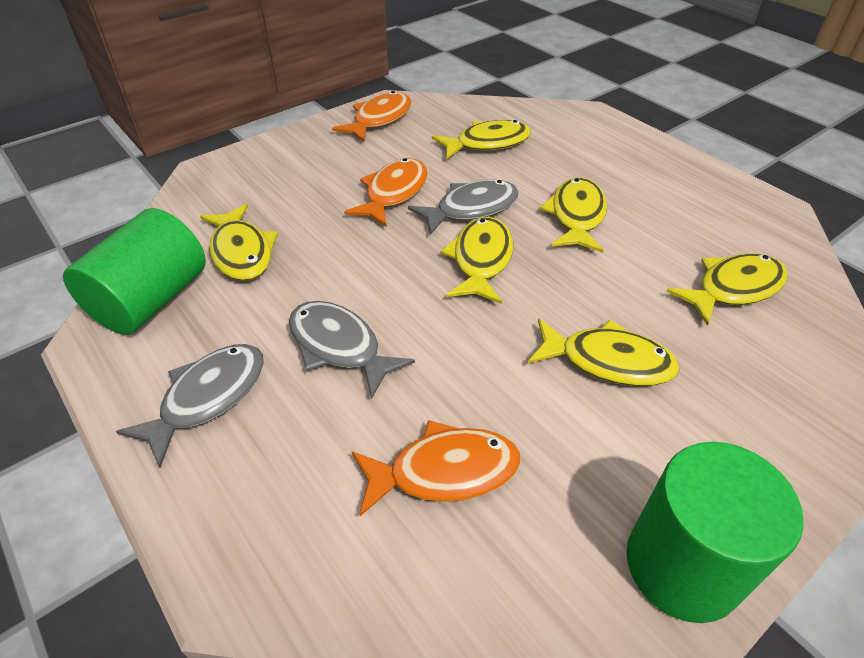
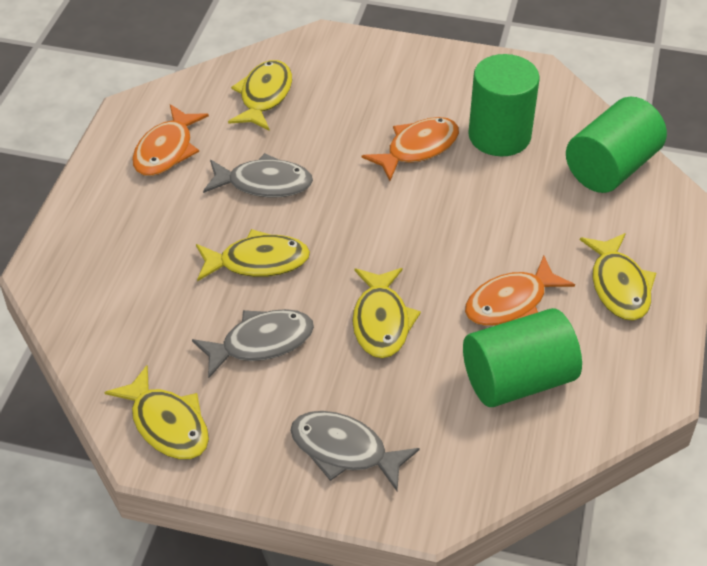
green cylinder: [63,208,206,335] [627,442,804,623] = 2 -> [463,308,582,407] [468,54,540,156] [566,97,667,193] = 3
yellow fish: [200,204,278,281] [432,120,531,159] [441,217,513,304] [528,319,680,386] [540,177,607,253] [667,253,788,326] = 6 -> [104,365,209,460] [196,229,310,281] [228,60,292,130] [352,268,421,358] [580,233,656,321] = 5

